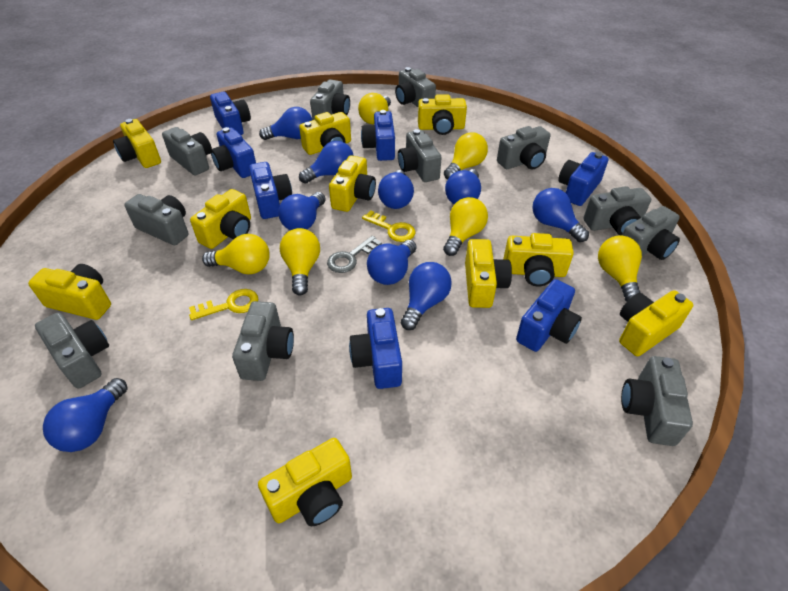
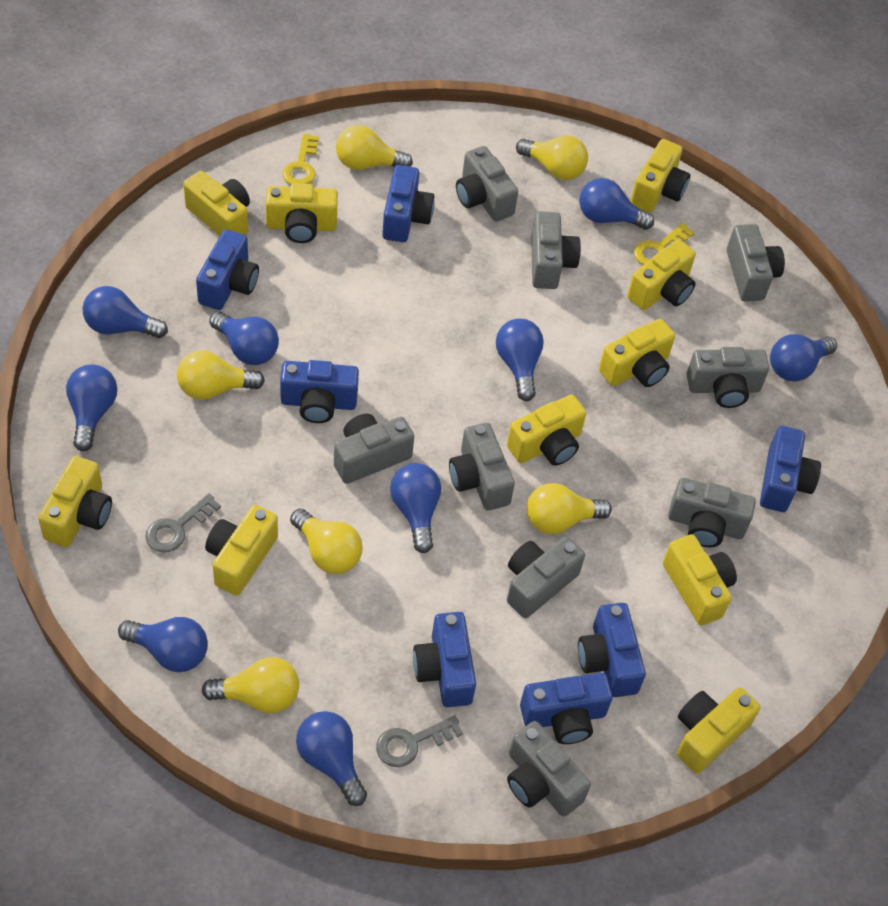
grey camera: [35,312,109,389] [124,194,189,245] [162,127,212,175] [232,301,294,381] [310,79,350,120] [395,67,436,107] [398,129,442,182] [497,126,551,170] [583,186,651,236] [621,356,693,446] [622,206,680,260] = 11 -> [334,414,414,484] [449,423,515,510] [456,146,518,221] [507,537,585,618] [507,721,591,817] [531,211,581,289] [668,478,756,547] [687,347,769,408] [727,224,785,301] = 9
grey key: [327,236,382,273] = 1 -> [145,493,221,553] [376,715,463,767] = 2

